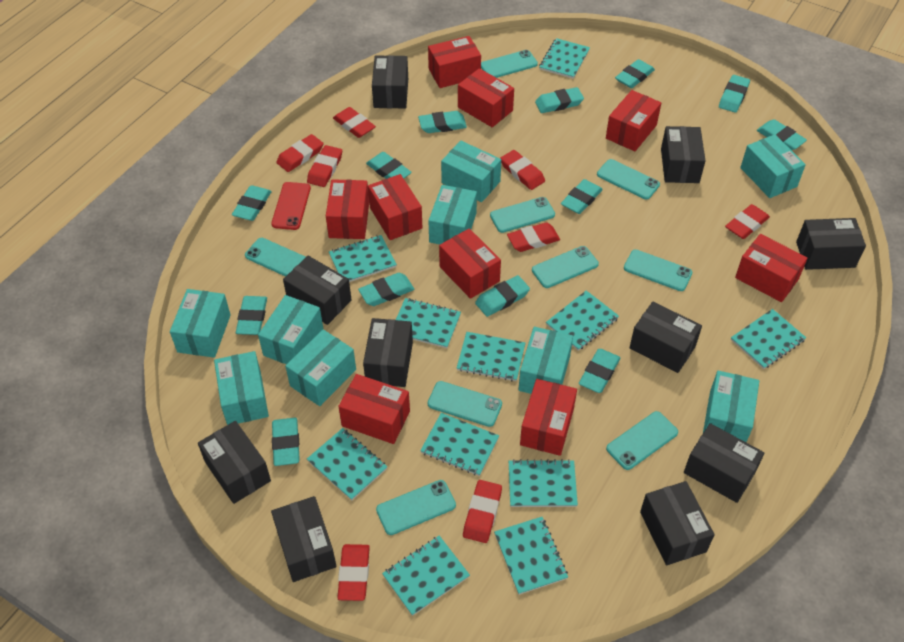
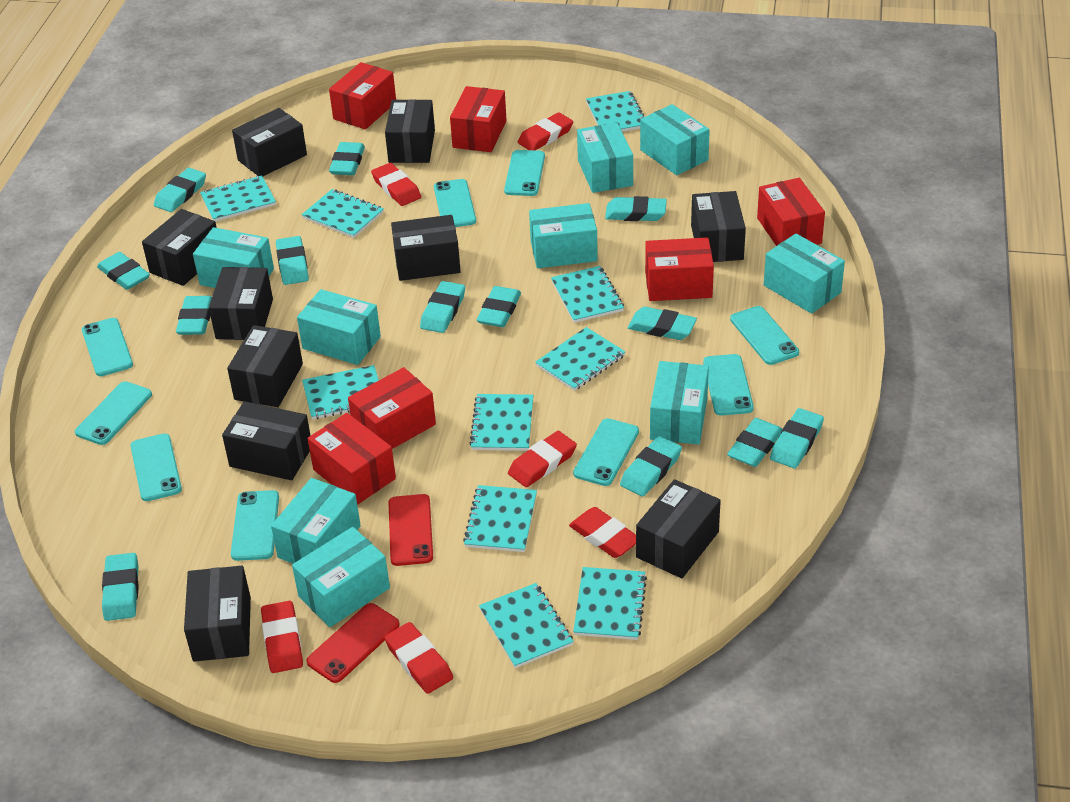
red box: [326,179,369,239] [338,374,410,444] [368,174,422,240] [428,36,481,88] [439,228,501,299] [458,68,514,127] [520,379,577,456] [606,90,661,151] [735,234,808,302] = 9 -> [308,413,396,505] [329,62,396,129] [348,367,436,449] [450,86,507,152] [645,237,714,301] [757,178,825,246] = 6
red eraser: [276,134,323,172] [307,145,342,187] [333,107,376,138] [337,544,370,601] [463,480,502,543] [500,150,545,190] [507,222,560,252] [725,204,770,239] = 8 -> [261,601,303,673] [371,163,421,206] [384,622,453,694] [508,431,577,487] [518,112,573,150] [569,507,636,558] = 6
red phone: [271,182,311,230] = 1 -> [306,603,400,683] [388,494,433,566] = 2
turquoise notebook: [307,428,387,500] [329,235,397,282] [382,536,470,616] [396,298,461,348] [420,413,499,476] [457,332,525,381] [494,517,568,595] [509,459,578,507] [539,38,590,79] [546,290,619,351] [731,309,806,369] = 11 -> [200,175,276,222] [302,189,384,238] [302,365,379,420] [463,485,537,552] [469,394,533,451] [479,583,574,668] [535,327,625,391] [551,266,624,323] [573,567,647,640] [586,91,644,132] = 10

